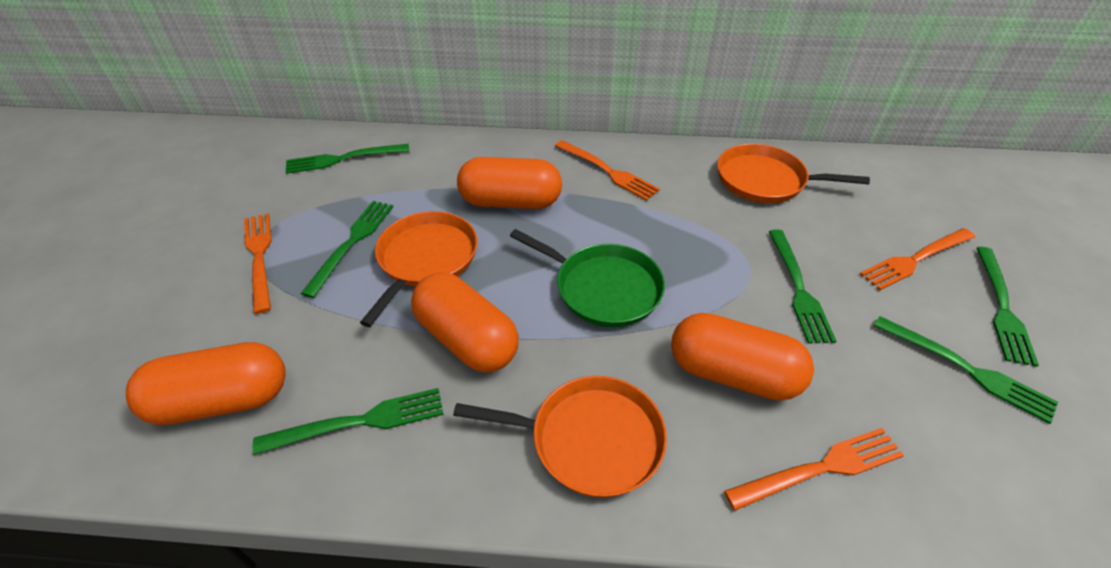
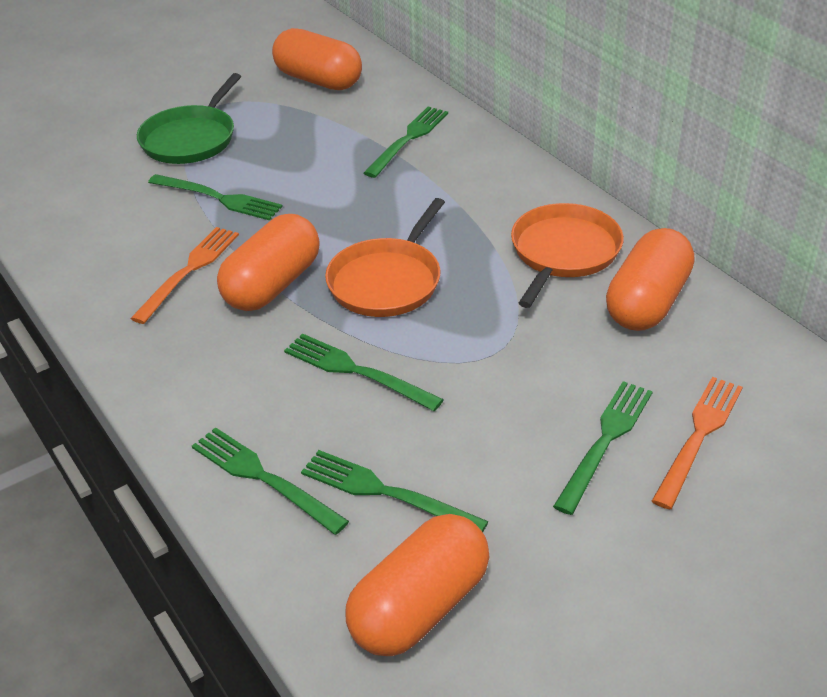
orange fork: [244,213,272,314] [555,140,660,201] [724,428,904,511] [860,228,975,290] = 4 -> [130,227,239,324] [652,377,743,509] = 2
orange pan: [360,211,478,327] [453,376,667,498] [717,144,870,203] = 3 -> [325,198,445,317] [511,203,624,308] = 2

